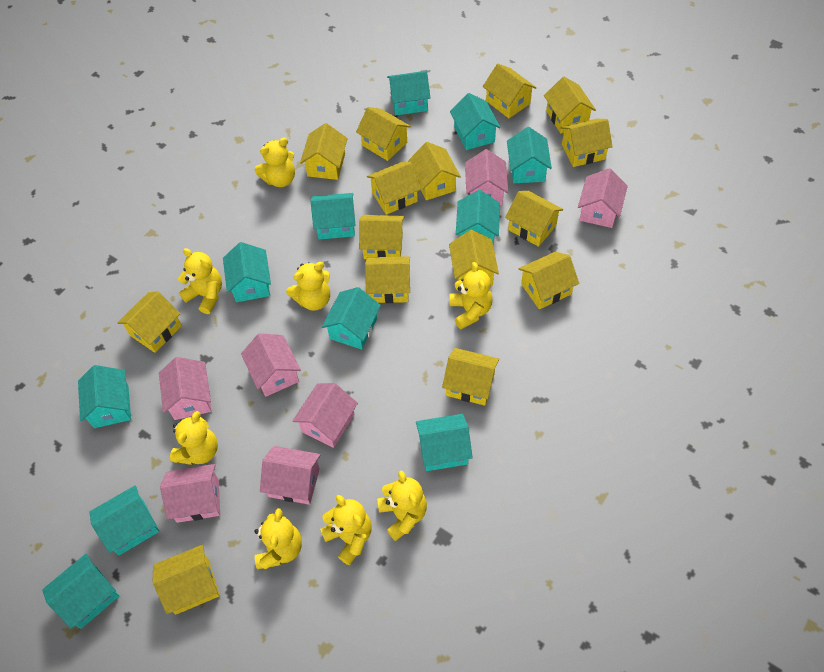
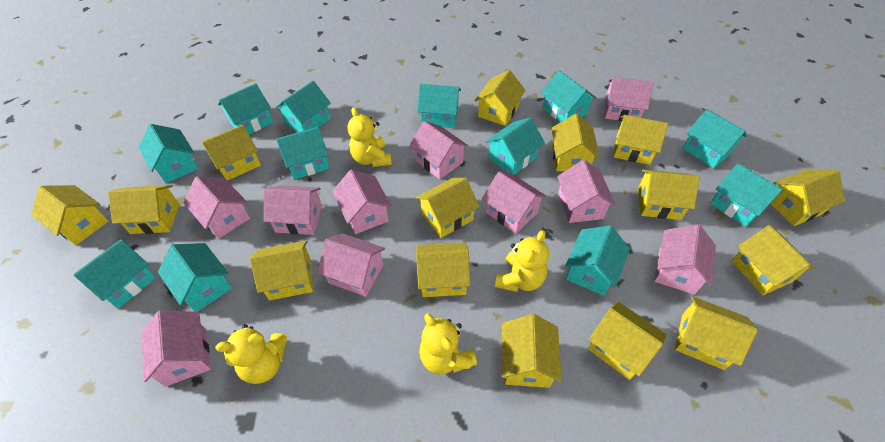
pink house: [159,357,211,420] [160,464,220,523] [241,333,301,397] [260,446,320,505] [293,383,358,448] [465,149,508,205] [578,168,628,228] = 7 -> [141,310,211,387] [183,176,250,239] [264,185,322,235] [317,233,385,297] [332,169,392,234] [409,121,468,179] [482,171,546,234] [557,160,616,223] [605,77,653,121] [654,224,716,295] = 10
turquoise house: [42,553,119,629] [78,365,131,428] [90,485,159,555] [223,242,271,302] [310,193,356,240] [322,287,381,350] [387,71,430,115] [416,414,473,471] [450,93,501,150] [456,190,500,247] [507,127,552,183] = 11 -> [73,239,156,308] [138,124,198,183] [158,243,232,312] [218,83,273,134] [276,81,331,132] [276,127,329,180] [417,84,461,128] [485,117,545,175] [541,70,596,122] [565,225,630,296] [683,109,747,168] [710,163,783,227] = 12
yellow teddy bear: [170,411,218,465] [178,248,222,314] [255,138,295,187] [255,508,302,569] [286,262,330,311] [320,495,372,565] [377,471,427,541] [449,262,493,329] = 8 -> [216,324,287,384] [348,107,392,167] [419,313,477,375] [495,230,549,292] = 4

